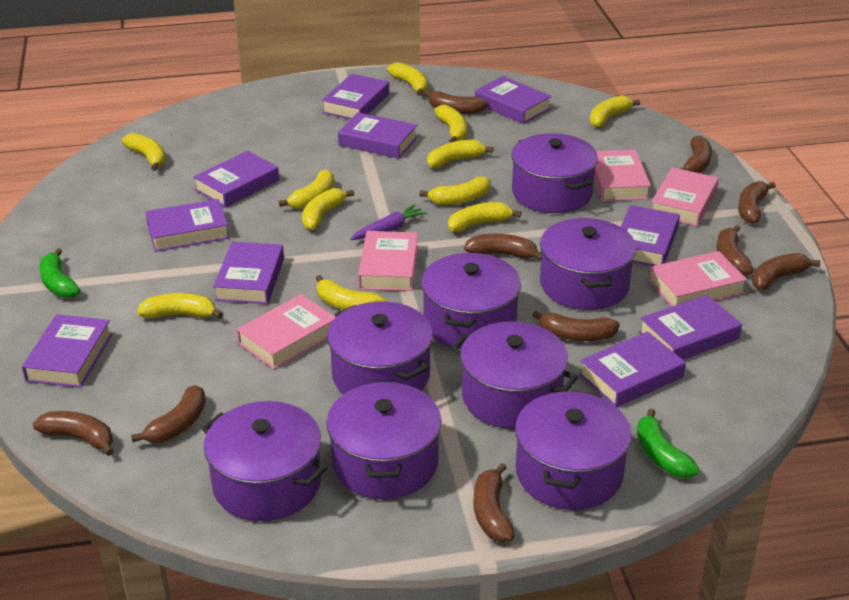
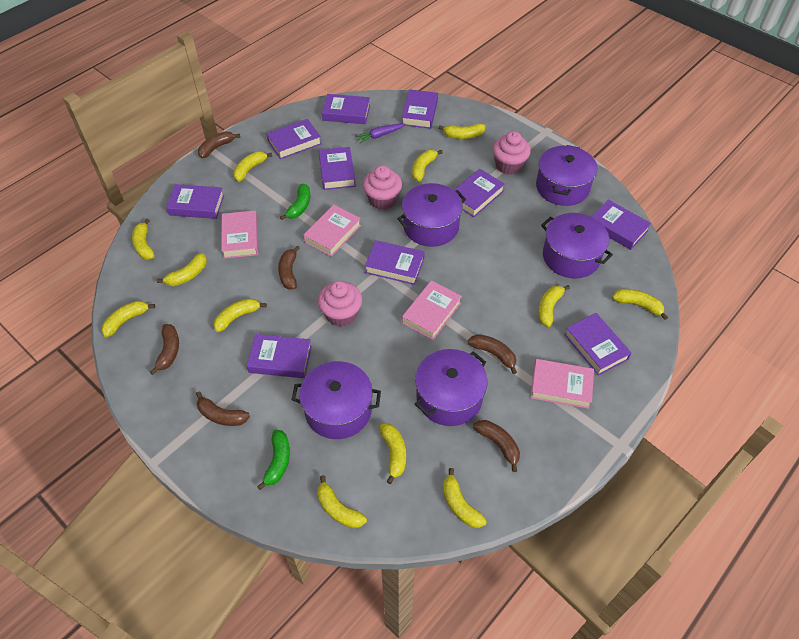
brown banana: [33,411,114,456] [131,385,206,443] [425,90,488,114] [464,234,542,260] [473,463,515,542] [532,311,620,341] [680,136,712,173] [717,225,753,276] [738,181,776,224] [752,253,821,290] = 10 -> [150,324,179,375] [196,392,250,426] [198,131,240,158] [278,245,300,289] [468,334,517,374] [473,420,520,472] = 6
pink book: [237,294,336,369] [358,231,418,291] [594,150,651,201] [649,251,747,307] [651,167,719,226] = 5 -> [221,211,258,259] [303,205,361,257] [402,280,462,340] [530,359,594,409] = 4
pink cupcake: none = 0 -> [318,281,362,327] [363,165,402,210] [492,131,531,175] = 3
purple pot: [202,401,327,521] [327,301,433,394] [327,382,442,499] [421,253,521,349] [451,321,578,429] [511,133,598,213] [515,390,632,510] [540,218,637,310] = 8 -> [292,361,381,439] [397,183,466,247] [415,349,488,426] [536,145,597,206] [541,213,613,279] = 5
yellow banana: [122,133,166,171] [137,293,223,319] [279,169,334,209] [302,188,354,230] [316,275,387,310] [387,62,428,96] [419,176,491,205] [427,140,494,168] [434,105,467,143] [448,202,521,232] [590,95,640,127] = 11 -> [101,301,155,337] [132,218,155,260] [157,253,207,286] [213,298,267,332] [233,152,272,182] [317,475,367,528] [379,423,406,484] [412,150,443,182] [439,123,485,139] [443,468,487,528] [538,285,570,327] [612,289,668,320] = 12

